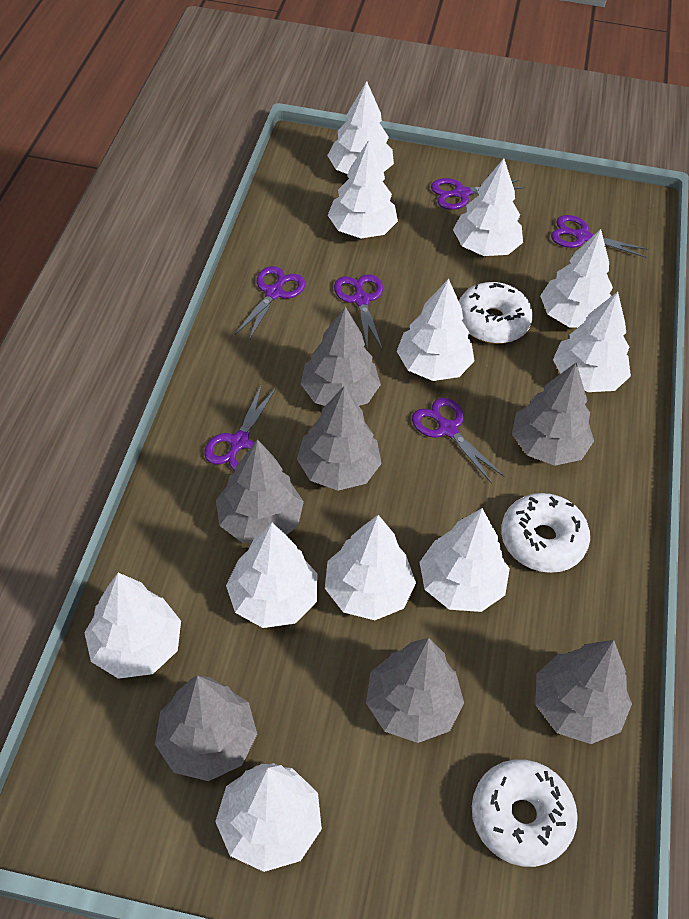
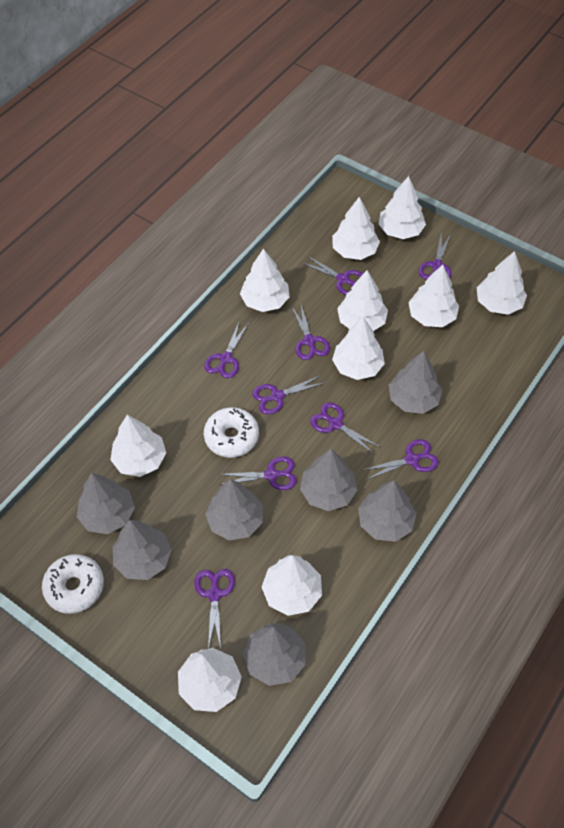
purple scissors: [204,384,277,471] [235,266,305,340] [334,274,383,351] [412,398,504,484] [431,178,524,210] [551,215,649,258] = 6 -> [194,569,235,649] [204,320,249,378] [218,457,297,490] [253,375,324,414] [291,305,330,360] [301,256,363,295] [310,402,381,455] [363,439,439,480] [419,233,452,279] = 9
white donut: [459,282,533,344] [472,760,578,867] [501,493,590,573] = 3 -> [42,554,104,614] [204,407,259,458] = 2
white tree: [84,573,181,679] [215,763,322,872] [226,523,317,628] [325,515,416,620] [327,81,394,174] [328,140,398,238] [397,279,474,381] [420,508,510,612] [453,158,523,256] [540,229,613,328] [553,292,631,392] = 11 -> [110,415,166,477] [178,648,242,712] [240,249,290,312] [262,555,322,616] [332,197,380,260] [332,317,385,380] [337,270,388,331] [379,176,426,239] [408,265,459,327] [477,251,527,315] = 10

